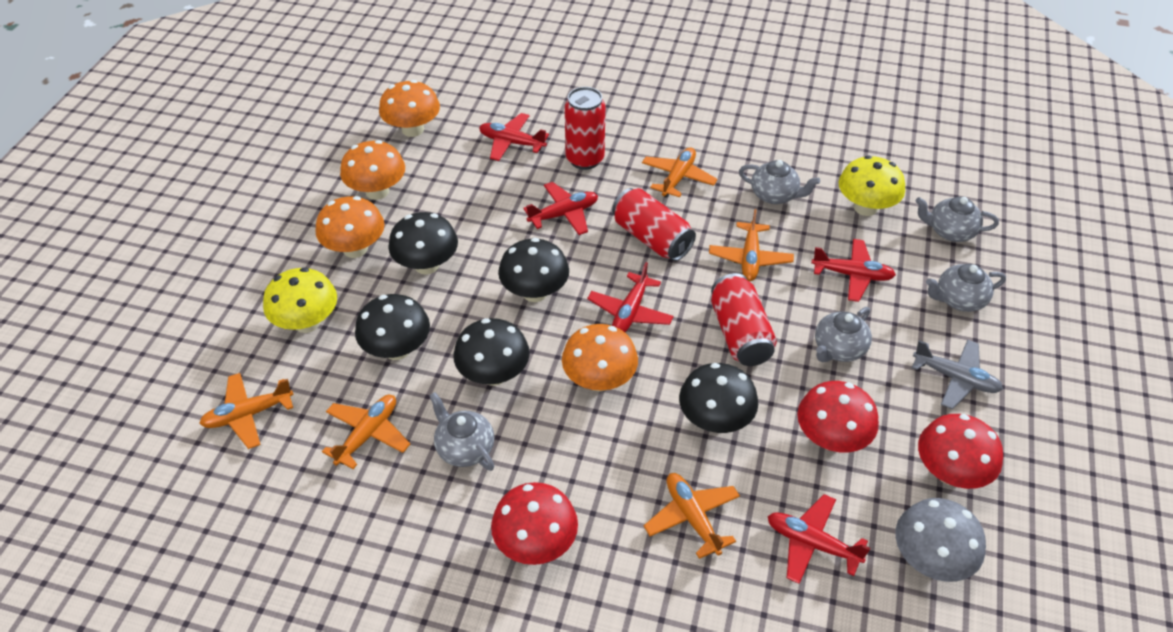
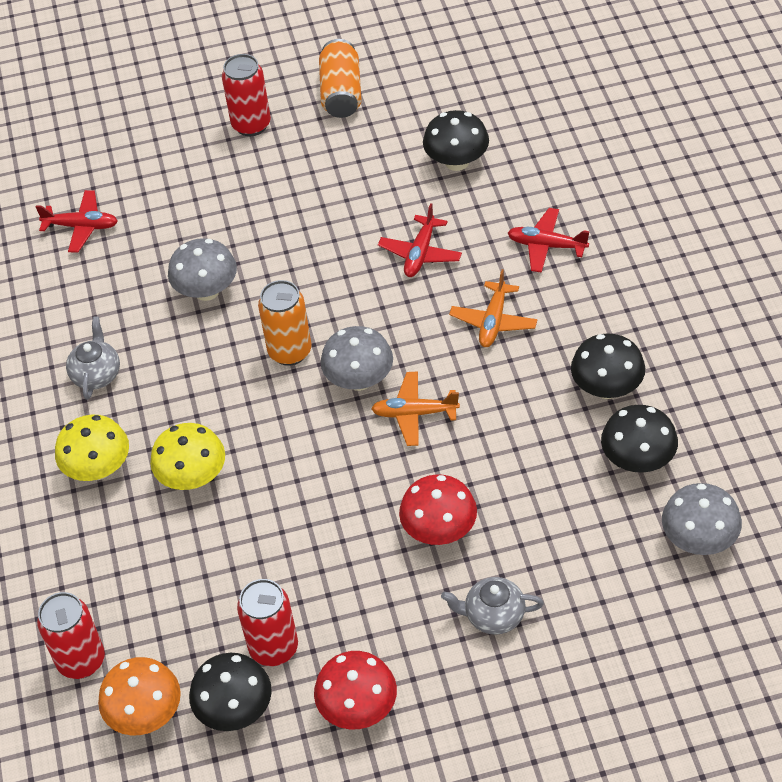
black mushroom: [355,294,430,360] [388,212,458,275] [453,318,530,386] [498,238,569,302] [679,363,758,433] = 5 -> [189,653,272,731] [423,110,489,171] [571,333,645,399] [601,405,678,473] = 4
grey mushroom: [895,498,986,582] = 1 -> [168,238,237,301] [321,326,393,391] [662,483,742,555] = 3
grey plane: [912,340,1003,409] = 1 -> none = 0
grey teapot: [429,392,494,471] [739,160,820,204] [815,307,872,362] [915,197,999,242] [926,264,1006,312] = 5 -> [66,317,120,400] [441,577,544,635] = 2
orange can: none = 0 -> [258,280,312,366] [319,39,362,118] = 2
orange mushroom: [316,196,385,258] [340,140,405,200] [379,80,440,137] [562,324,638,391] = 4 -> [98,657,181,735] = 1
orange plane: [199,373,294,449] [322,395,410,469] [642,147,718,198] [644,473,740,559] [709,209,794,281] = 5 -> [371,372,460,446] [449,269,537,347] = 2
red mushroom: [491,482,578,565] [797,381,879,453] [918,414,1003,489] = 3 -> [314,651,397,729] [399,474,477,545] = 2
red plane: [479,113,549,161] [524,182,598,235] [587,262,674,332] [767,494,871,584] [811,239,896,302] = 5 -> [36,190,118,253] [378,203,462,277] [508,208,589,273] = 3

